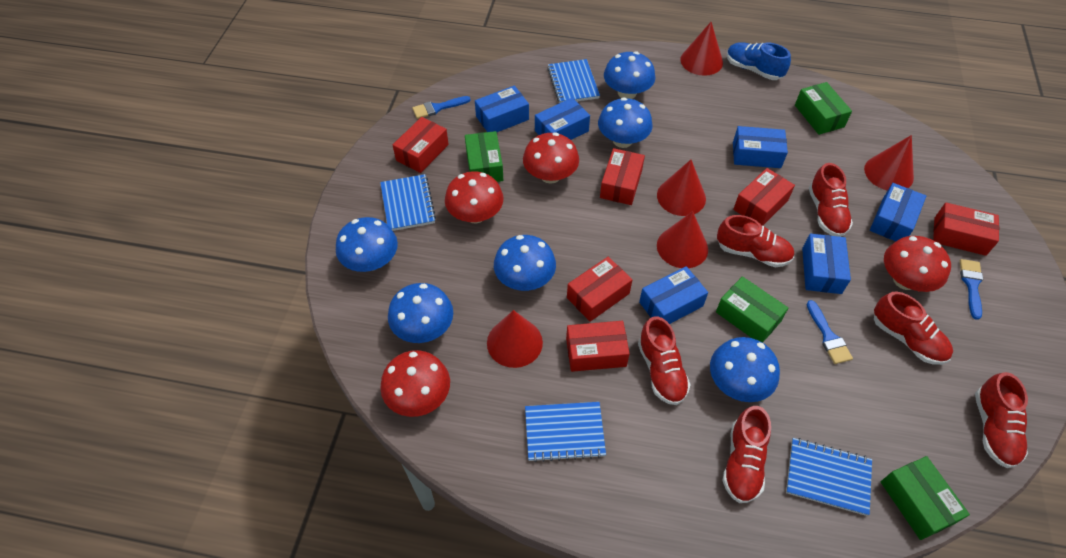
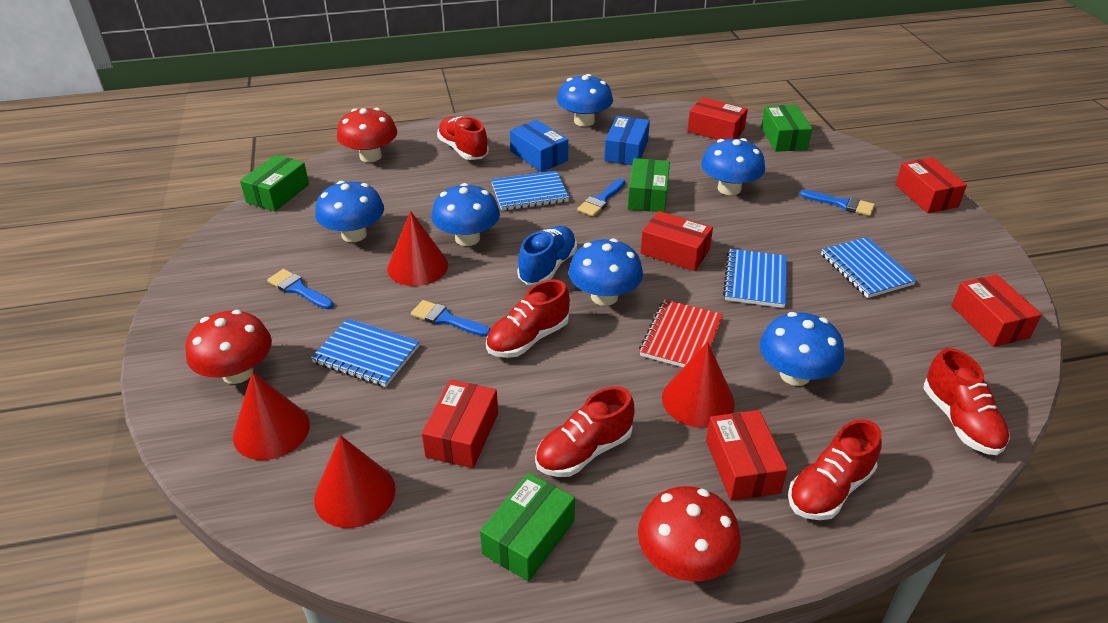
blue box: [475,86,529,132] [535,98,590,140] [639,266,708,324] [733,126,788,168] [802,234,851,294] [870,183,926,241] = 6 -> [510,120,568,172] [604,116,650,165] = 2
blue brush: [412,96,470,119] [806,300,853,364] [960,259,983,320] = 3 -> [267,269,334,309] [411,300,490,337] [577,179,625,217] [800,190,875,216] = 4
red cone: [487,310,543,368] [657,160,706,216] [657,211,708,268] [681,22,723,76] [864,135,914,191] = 5 -> [233,372,310,460] [314,435,396,528] [387,211,448,286] [662,342,735,428] = 4
red mushroom: [380,350,450,417] [445,171,503,224] [523,132,579,184] [884,236,951,292] = 4 -> [185,310,272,384] [337,108,397,162] [638,486,741,581] = 3
red notebook: none = 0 -> [639,299,723,367] = 1
red shoe: [638,316,691,405] [717,215,794,267] [722,406,771,503] [809,163,853,237] [874,292,953,365] [975,372,1028,468] = 6 -> [437,116,489,160] [486,279,570,358] [535,386,635,477] [788,419,882,520] [923,348,1010,455] = 5

